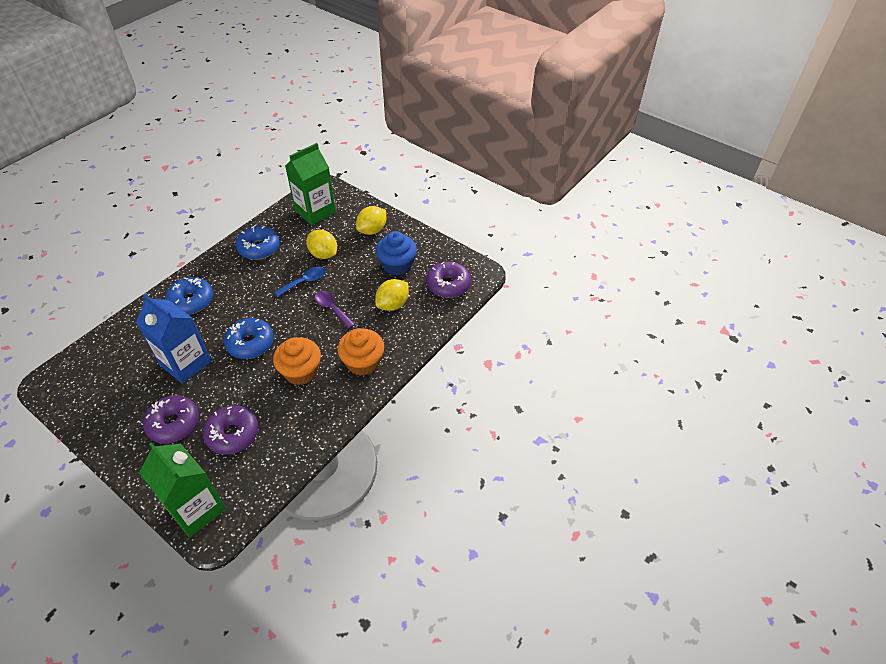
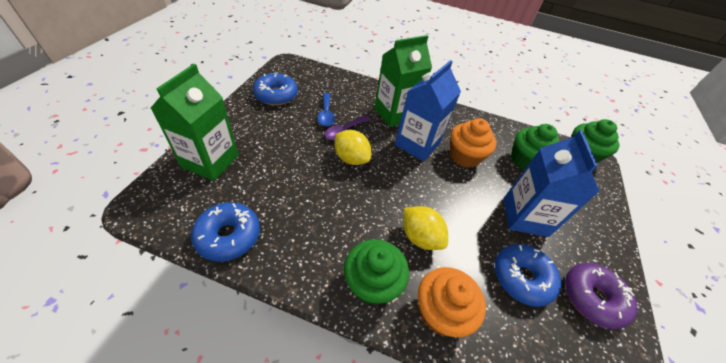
blue carton: [136,294,211,384] = 1 -> [395,60,461,162] [504,130,600,237] = 2
blue cupcake: [376,231,417,275] = 1 -> none = 0
green cupcake: none = 0 -> [344,239,409,305] [511,124,560,170] [571,119,619,163] = 3
purple donut: [143,395,199,444] [203,405,259,455] [426,262,471,298] = 3 -> [565,263,637,329] = 1
yellow lemon: [306,230,337,259] [356,206,386,235] [375,279,409,311] = 3 -> [335,130,371,165] [403,206,448,250] = 2

